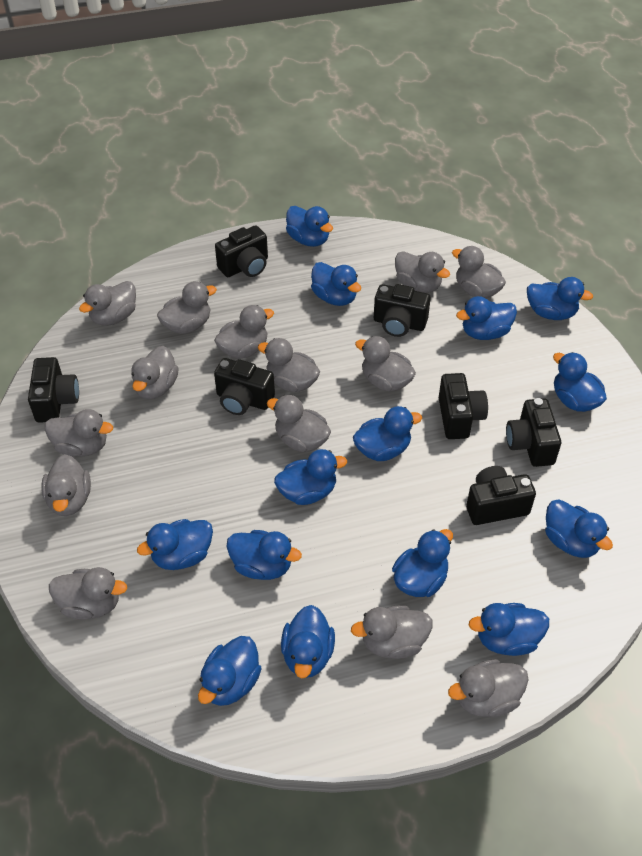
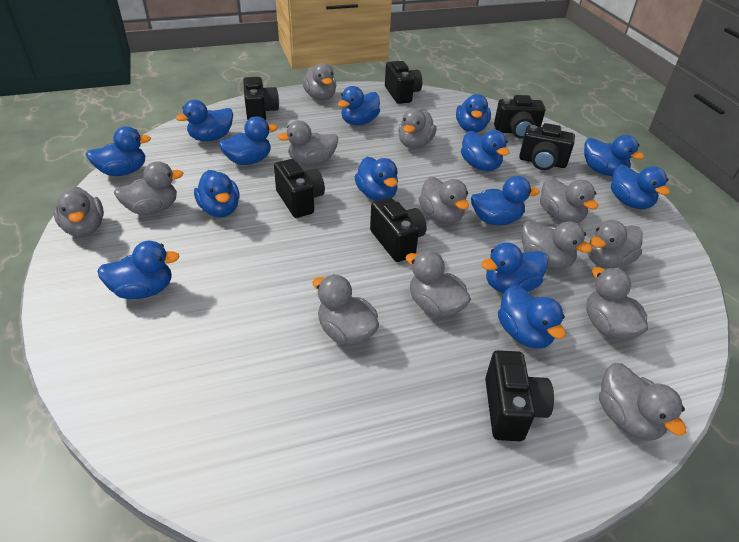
grey duck: [41,454,91,516] [45,409,113,457] [49,567,127,620] [79,281,136,326] [131,346,179,399] [157,281,217,334] [214,305,274,359] [258,338,320,392] [267,395,331,452] [351,606,432,659] [355,336,416,392] [395,251,450,293] [448,659,528,717] [452,246,506,298] = 14 -> [53,186,104,237] [114,161,183,215] [278,121,338,165] [302,63,336,100] [312,274,379,345] [398,108,437,149] [405,250,471,318] [419,177,469,224] [522,221,592,269] [540,177,598,223] [587,267,648,340] [588,220,643,268] [599,363,686,441] = 13

